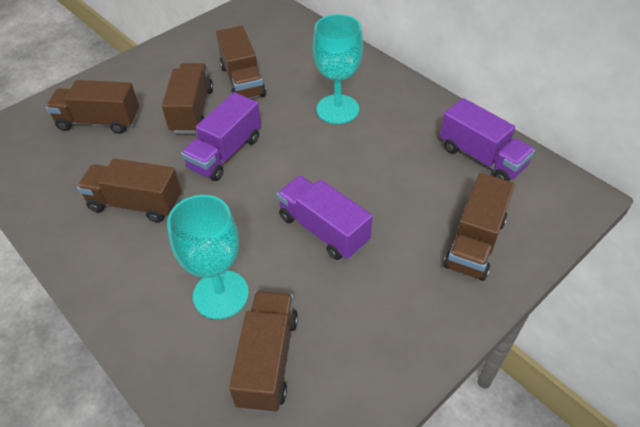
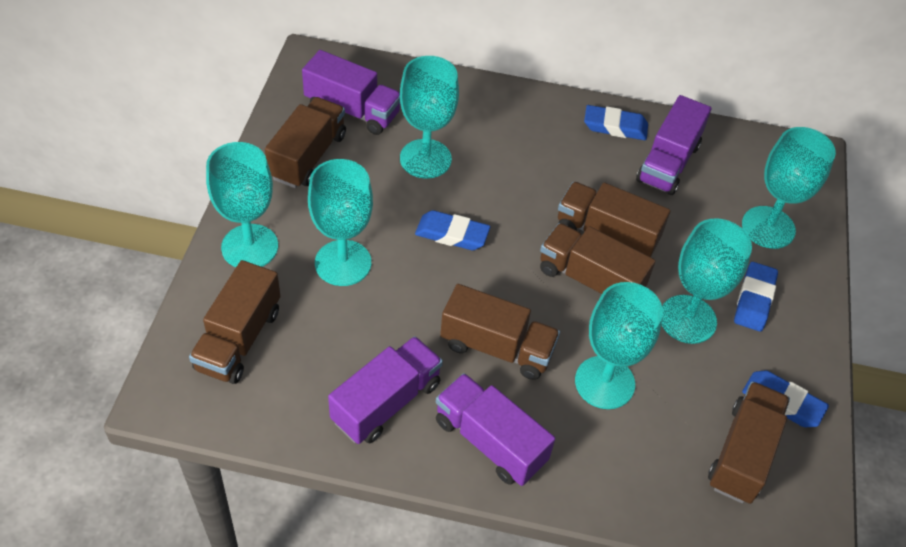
blue eraser: none = 0 -> [415,210,490,250] [584,105,648,140] [734,262,778,332] [742,370,829,427] = 4
purple truck: [181,92,261,181] [277,176,373,260] [440,98,535,181] = 3 -> [302,50,400,135] [328,336,443,444] [436,373,555,486] [636,95,711,195] = 4
turquoise goblet: [167,195,249,319] [313,14,363,124] = 2 -> [206,142,278,267] [308,159,373,286] [400,56,459,179] [575,282,663,409] [661,218,752,344] [742,127,836,249] = 6

